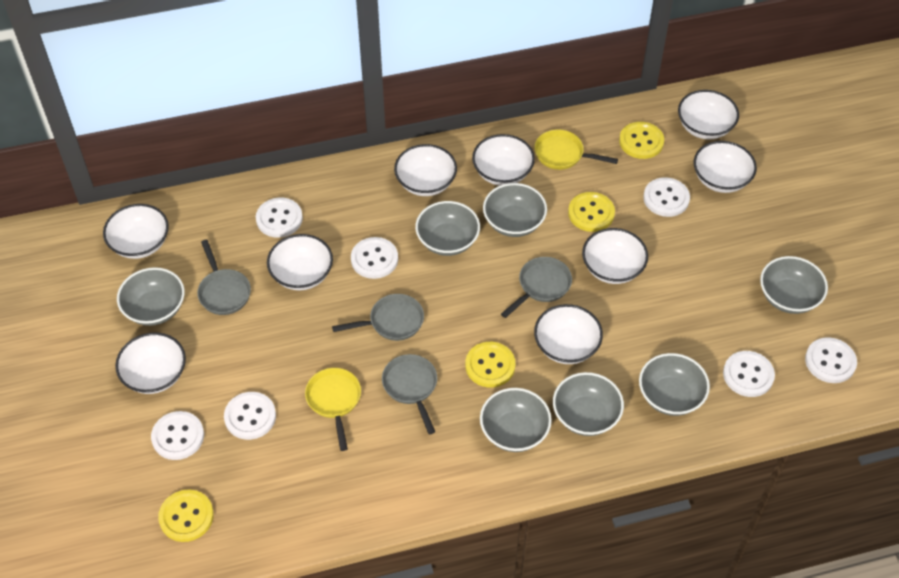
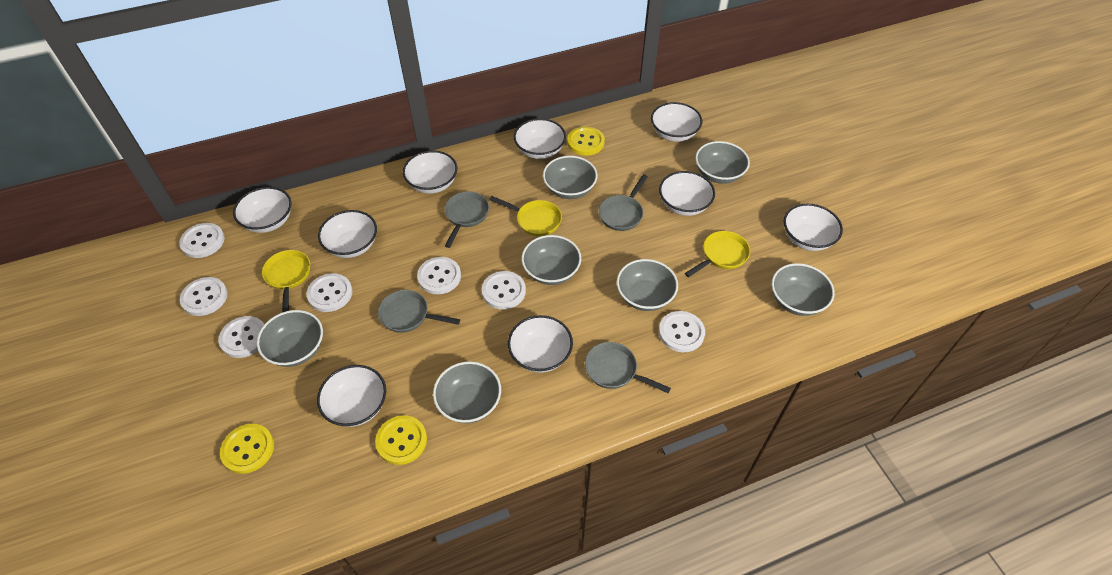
yellow button: [158,489,214,542] [465,342,515,388] [568,192,615,232] [619,122,664,159] = 4 -> [220,424,274,474] [375,415,427,465] [567,126,605,156] = 3
yellow pan: [305,368,361,451] [534,129,618,170] = 2 -> [262,250,310,312] [489,196,562,236] [685,231,750,277] = 3

